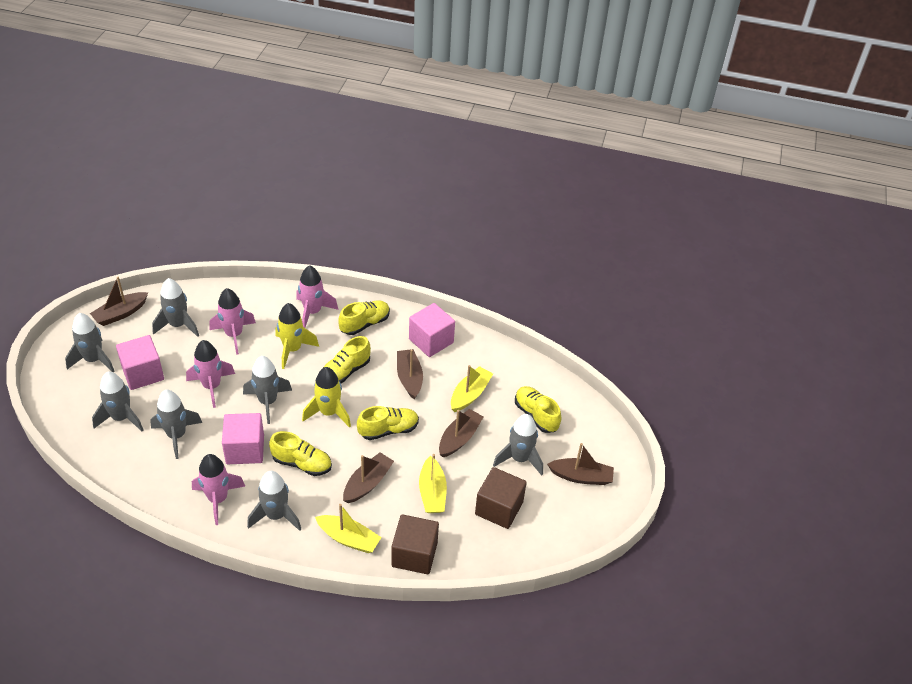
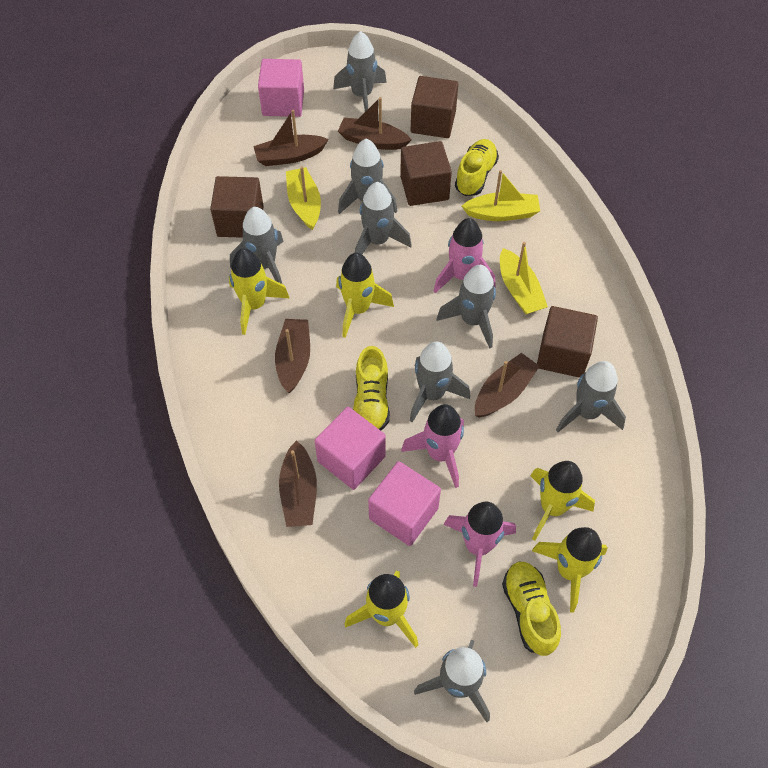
brown cube: [392,514,439,574] [475,467,527,529] = 2 -> [210,176,264,238] [400,141,452,206] [411,76,458,138] [537,306,598,378] = 4
grey rocket: [65,313,114,372] [92,372,143,431] [150,390,202,459] [152,278,199,337] [243,356,292,424] [247,471,301,531] [493,414,543,475] = 7 -> [230,207,284,284] [333,31,387,112] [338,139,397,214] [355,182,412,254] [410,342,470,422] [414,640,490,722] [437,265,496,349] [556,361,626,432] = 8
pink rocket: [186,340,235,408] [192,454,246,525] [209,288,256,355] [296,265,338,328] = 4 -> [401,404,464,488] [433,218,496,293] [444,502,516,587] = 3
yellow rocket: [275,303,319,369] [302,367,351,428] = 2 -> [229,248,289,335] [336,253,394,338] [345,571,418,648] [530,461,595,541] [532,527,607,613] = 5
yellow shoe: [269,431,332,476] [323,336,371,383] [338,300,390,335] [357,406,419,440] [515,386,561,433] = 5 -> [353,346,390,431] [455,139,499,196] [502,561,561,656] = 3

